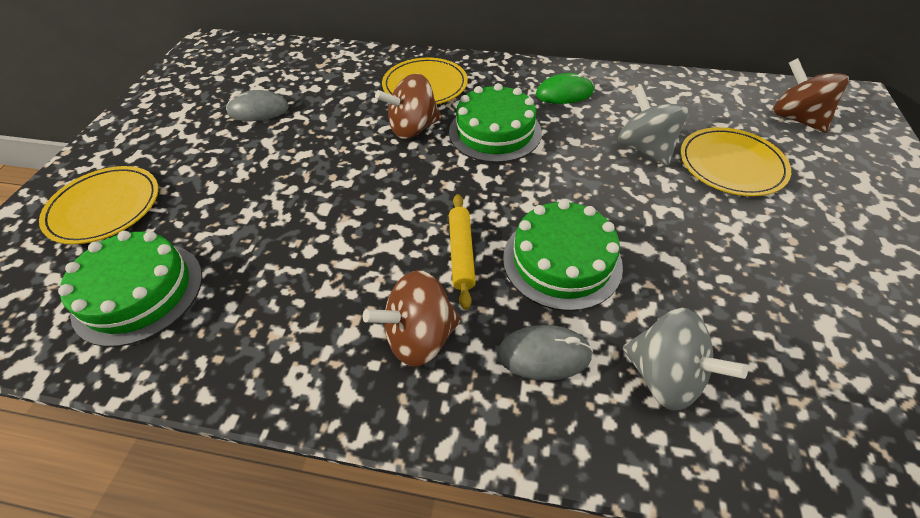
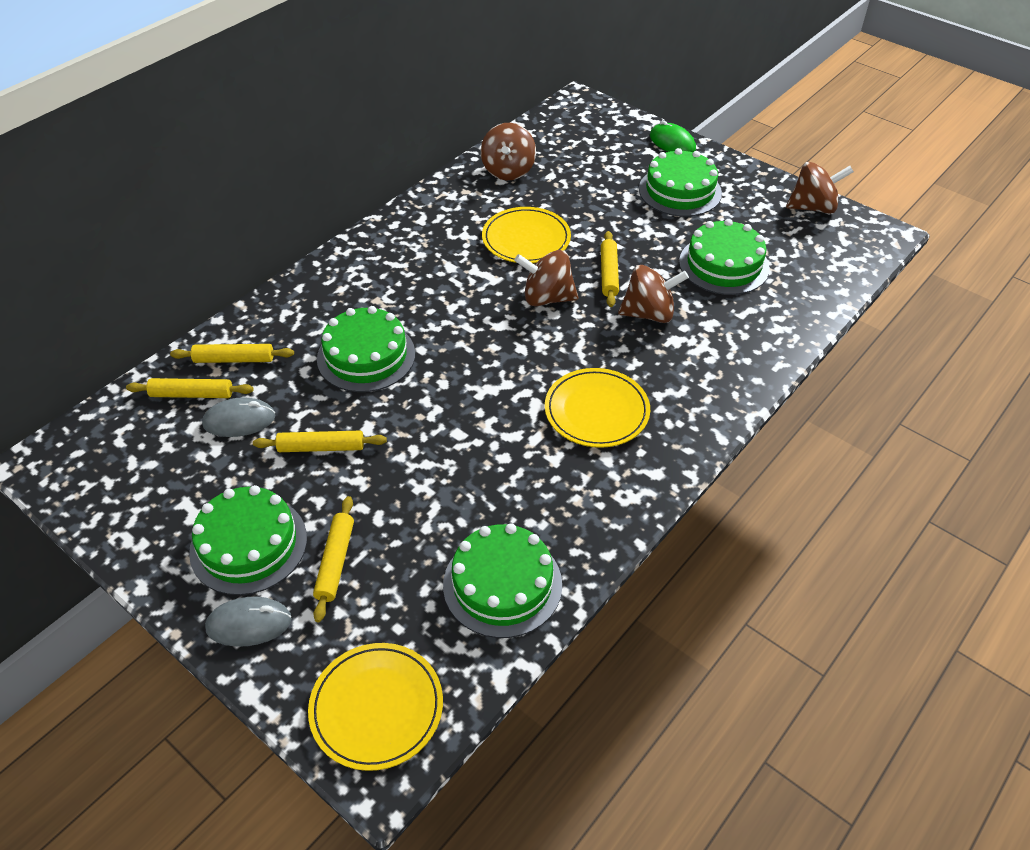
brown spinning top: [363,271,461,367] [375,74,441,139] [773,58,849,133] = 3 -> [481,123,536,180] [514,250,579,306] [618,265,689,323] [786,162,854,214] = 4
green cake: [58,231,203,347] [449,83,542,163] [503,200,623,311] = 3 -> [189,485,307,595] [317,306,415,392] [443,523,562,638] [639,148,722,217] [679,219,770,295] = 5
grey spinning top: [618,85,688,166] [623,308,748,411] = 2 -> none = 0
yellow rolling pin: [449,194,476,310] = 1 -> [126,378,254,398] [170,344,294,363] [253,431,387,452] [313,496,354,622] [601,231,619,307] = 5

